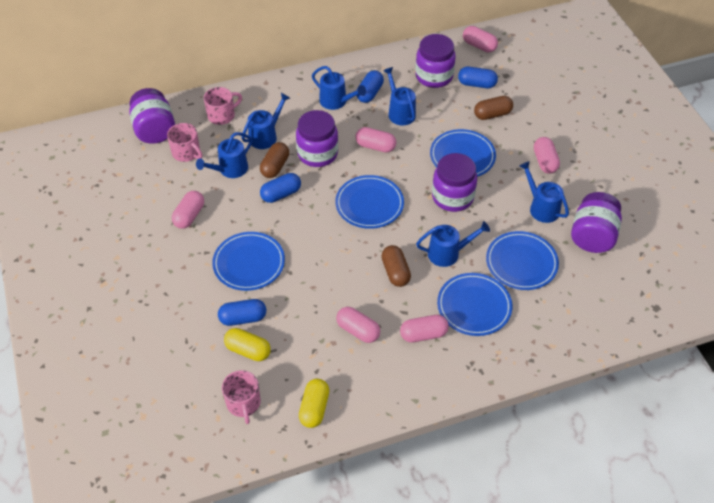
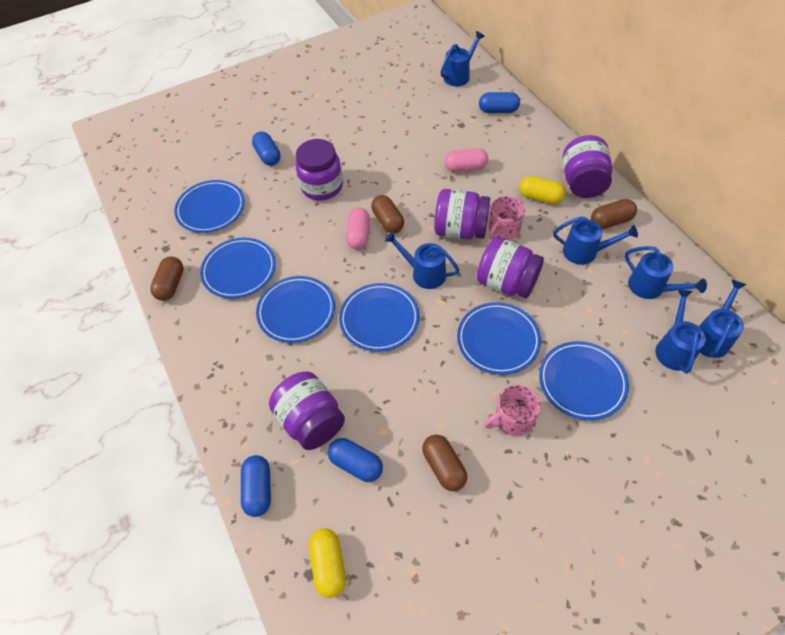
blue plate: [212,232,285,291] [335,175,404,229] [430,129,496,177] [437,273,512,336] [486,231,559,290] = 5 -> [174,180,245,233] [200,238,276,299] [256,276,335,343] [339,283,420,352] [457,302,541,375] [539,341,629,420] = 6
brown capsule: [260,142,289,178] [381,245,411,287] [474,96,513,120] = 3 -> [150,256,184,301] [371,195,404,233] [422,435,467,491] [591,199,637,229] = 4
pink capsule: [172,191,204,229] [336,307,380,343] [355,127,396,152] [400,315,449,343] [463,26,498,52] [534,137,560,174] = 6 -> [346,208,370,249] [444,148,488,172] = 2
pink mug: [167,123,202,162] [204,87,242,125] [222,370,261,424] = 3 -> [484,385,540,436] [489,196,525,240] = 2

